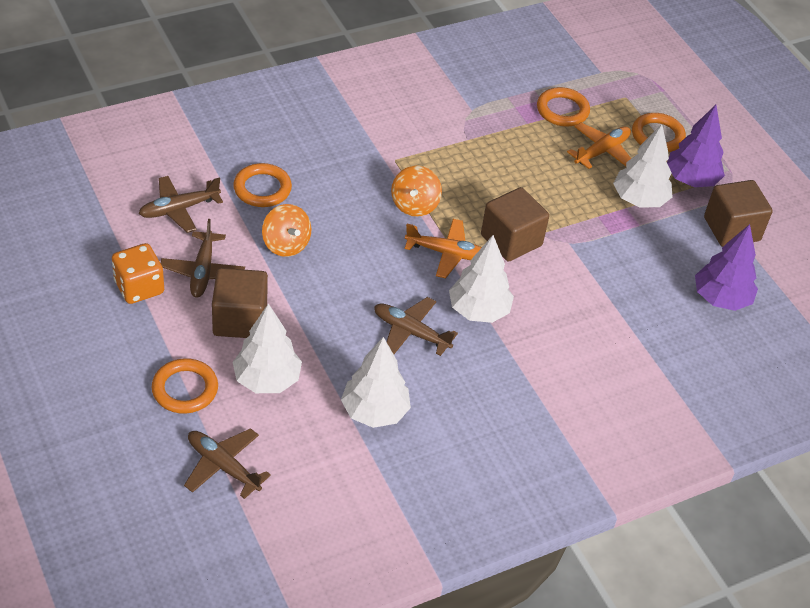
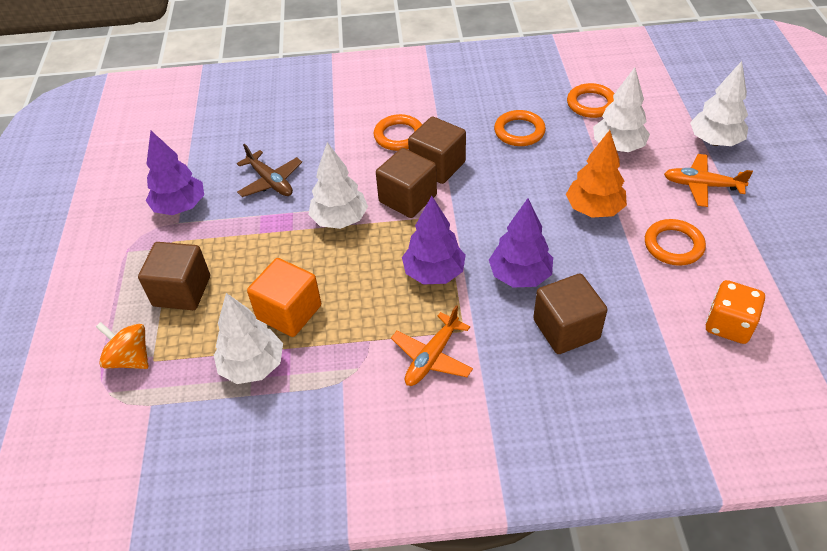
brown cube: [212,268,268,338] [481,187,549,262] [704,180,773,247] = 3 -> [138,242,210,310] [376,148,437,218] [408,117,466,184] [533,274,608,354] = 4
brown plane: [139,176,223,233] [160,219,245,298] [184,428,271,499] [374,297,458,356] = 4 -> [237,143,302,197] = 1
orange cube: none = 0 -> [247,258,321,337] = 1
orange spinning top: [262,204,311,257] [391,166,442,217] = 2 -> [96,322,148,369] = 1
orange tree: none = 0 -> [566,130,627,218] = 1
purple tree: [667,105,725,187] [695,224,758,311] = 2 -> [146,131,204,215] [402,196,466,285] [489,198,553,288] = 3

